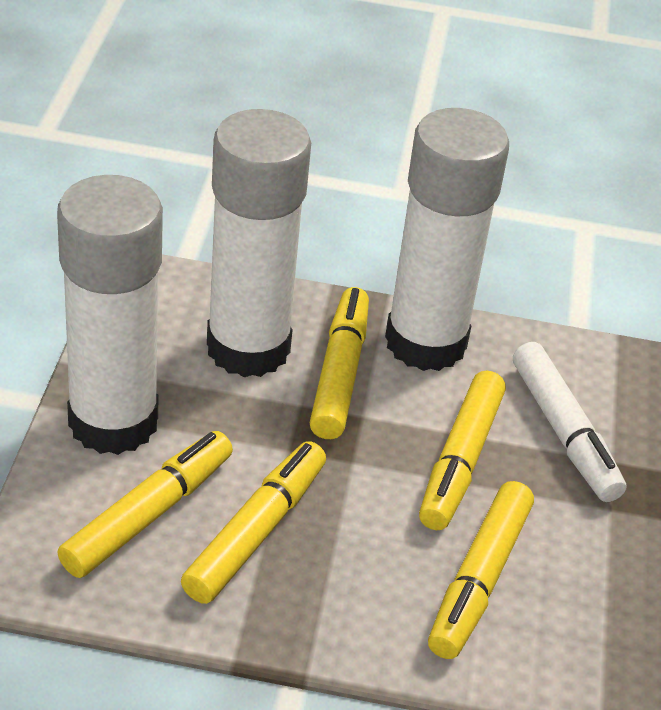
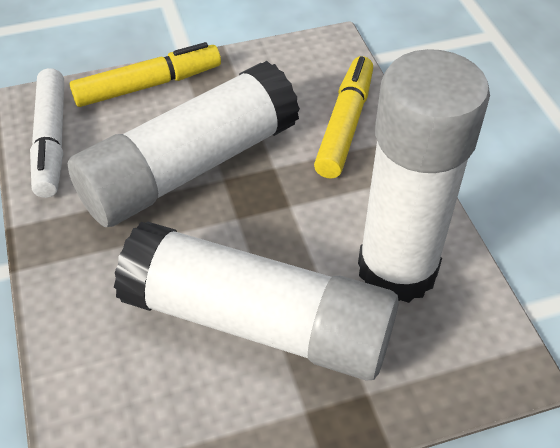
yellow marker: [57,431,233,578] [181,441,326,604] [309,287,369,439] [419,370,506,530] [428,481,534,659] = 5 -> [70,42,221,107] [314,56,373,179] = 2

